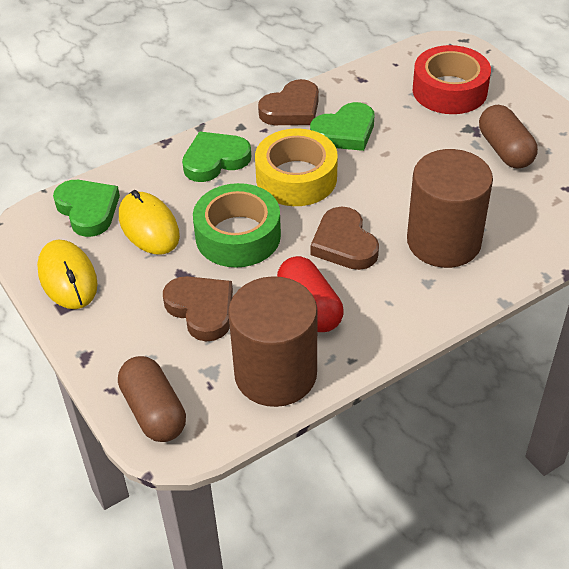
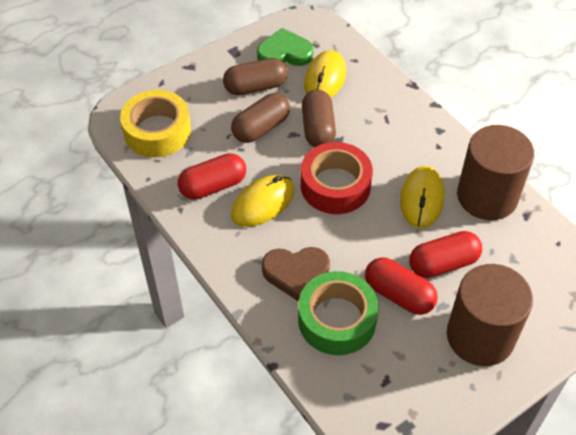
brown capsule: [118,356,186,442] [479,105,538,169] = 2 -> [223,58,287,95] [231,93,290,143] [302,90,336,147] = 3
brown heart: [163,276,233,341] [258,79,319,125] [311,207,379,270] = 3 -> [262,247,330,301] = 1
green heart: [53,180,120,237] [182,132,251,182] [310,102,374,151] = 3 -> [257,28,313,66] = 1
red capsule: [277,256,344,332] = 1 -> [178,153,246,200] [365,257,438,315] [409,231,482,278] = 3
yellow mouse: [37,240,98,309] [119,190,180,255] = 2 -> [231,175,295,227] [304,50,346,98] [400,166,444,228] = 3

